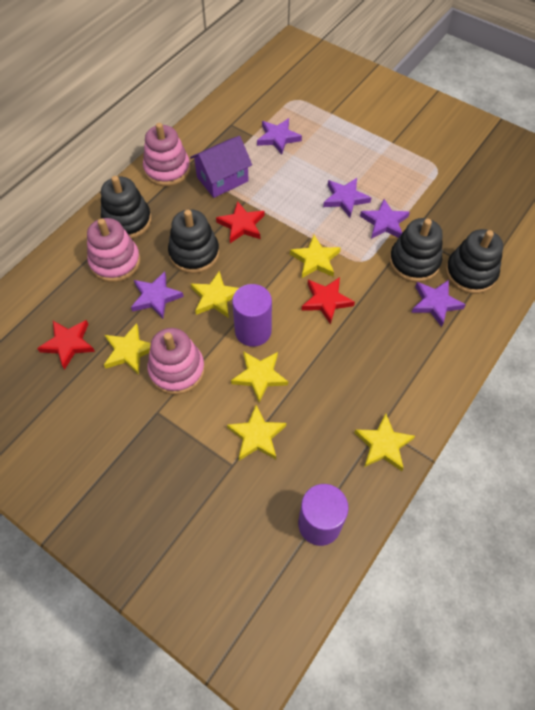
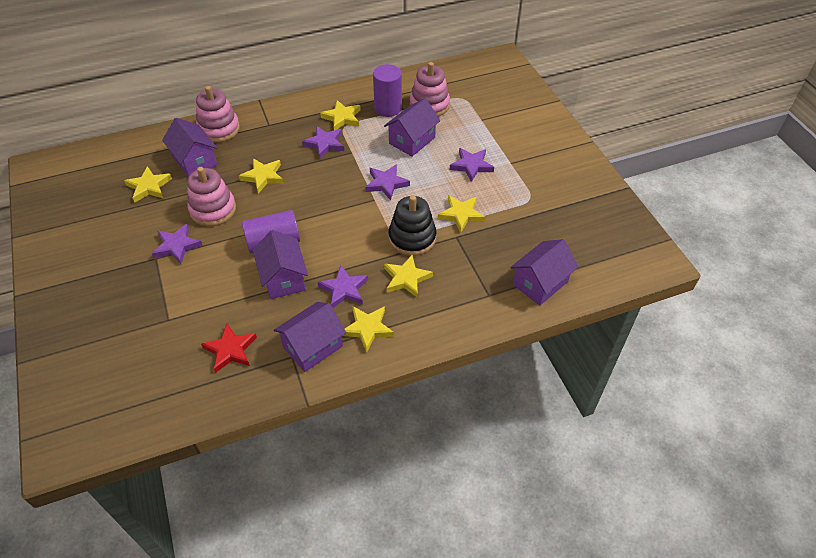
black stacking toy: [101,176,151,239] [168,209,219,273] [389,218,443,282] [445,229,503,294] = 4 -> [389,195,436,256] = 1
purple house: [190,136,252,198] = 1 -> [162,118,217,177] [253,230,308,299] [274,302,346,372] [384,98,440,156] [511,239,578,305] = 5
red star: [37,320,95,370] [216,201,265,243] [301,277,355,325] = 3 -> [201,324,257,373] = 1

